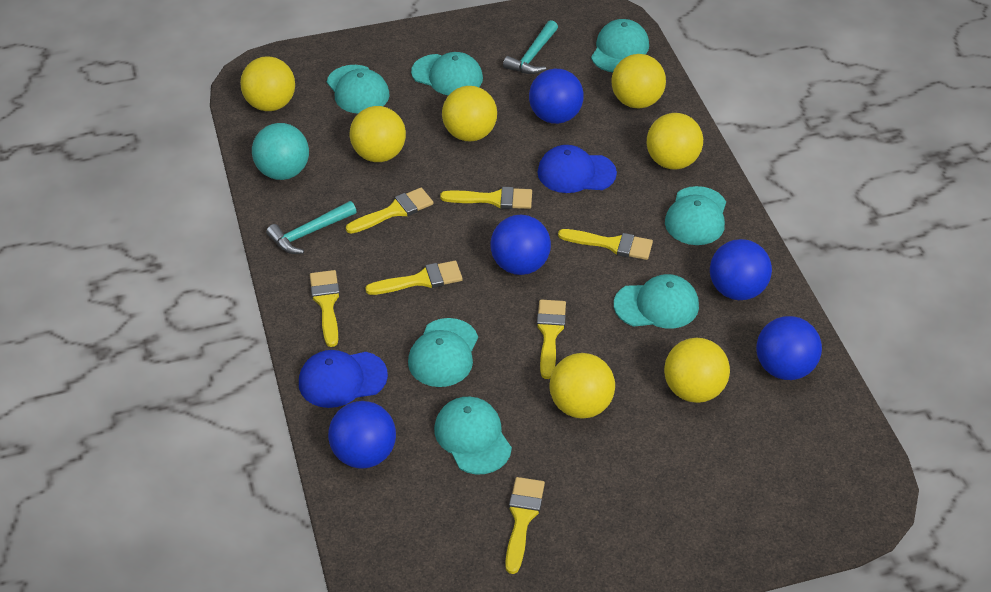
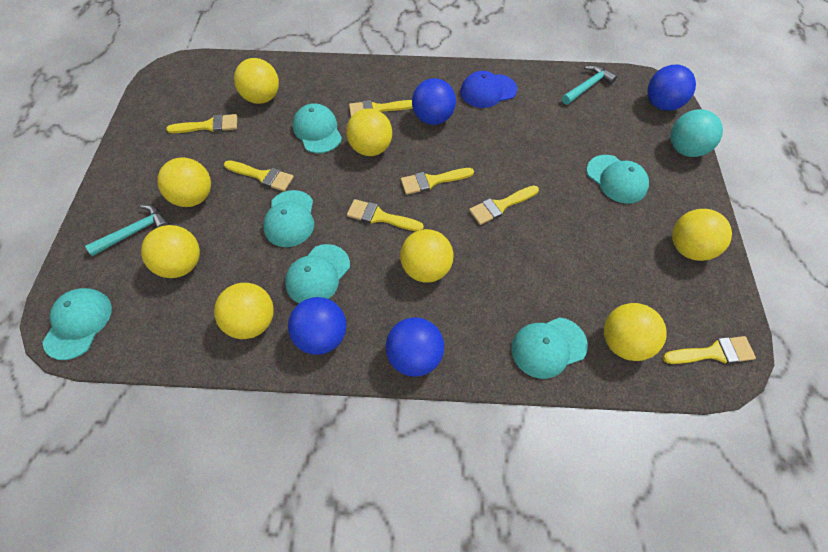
blue ball: [328,401,396,469] [491,215,551,275] [529,69,584,124] [710,239,772,300] [756,316,822,380] = 5 -> [288,297,347,355] [386,317,444,377] [412,78,456,125] [647,65,696,111] = 4
blue cap: [299,350,388,408] [538,145,617,193] = 2 -> [460,71,517,108] = 1
turquoise cap: [327,65,390,113] [408,318,478,387] [411,52,483,96] [434,397,512,475] [591,19,649,72] [614,274,699,329] [665,186,726,245] = 7 -> [42,288,112,360] [263,190,314,247] [285,244,350,303] [293,103,342,153] [511,317,588,379] [587,155,649,204] = 6
yellow ball: [240,57,295,111] [350,106,406,162] [442,86,497,141] [550,353,615,419] [611,54,666,109] [647,113,703,170] [664,338,730,403] = 7 -> [141,225,200,278] [157,157,211,207] [214,283,274,339] [234,58,279,104] [346,109,392,156] [400,229,454,283] [604,303,667,361] [672,209,732,261] = 8

